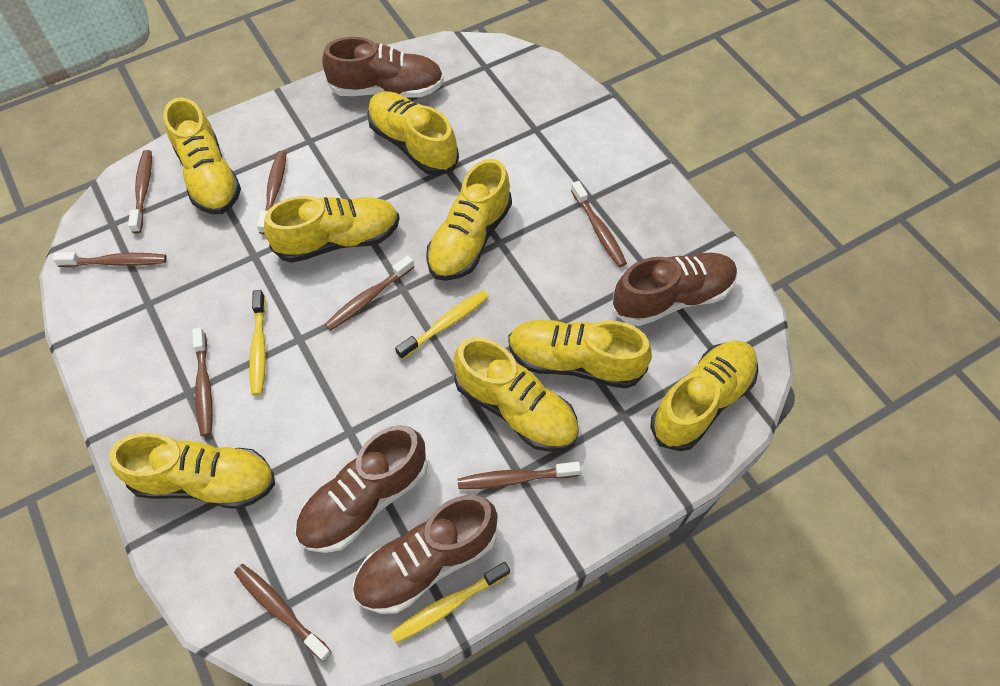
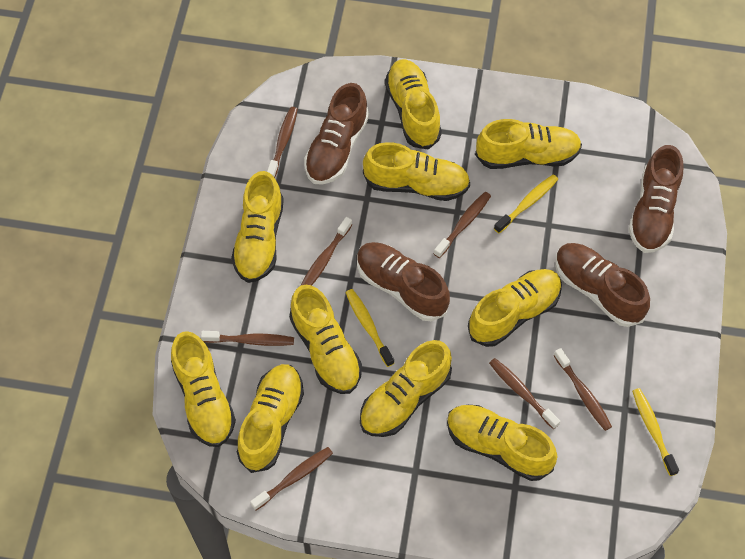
brown toothbrush: [53,252,166,267] [128,150,152,233] [192,327,213,436] [234,564,332,661] [257,151,286,234] [325,255,414,331] [458,462,581,489] [571,181,627,267] = 8 -> [201,331,294,346] [250,447,333,510] [267,107,298,178] [301,217,352,285] [434,192,491,258] [489,358,560,429] [553,348,612,431] = 7
yellow shoe: [109,433,275,509] [164,97,241,214] [264,196,400,263] [367,91,459,176] [426,159,512,281] [454,337,579,452] [508,320,652,389] [650,341,758,451] = 8 -> [171,331,236,447] [231,171,284,283] [237,364,304,473] [289,285,362,394] [360,340,452,437] [363,142,470,201] [385,59,442,150] [447,405,557,481] [468,269,562,347] [475,119,582,169] = 10

